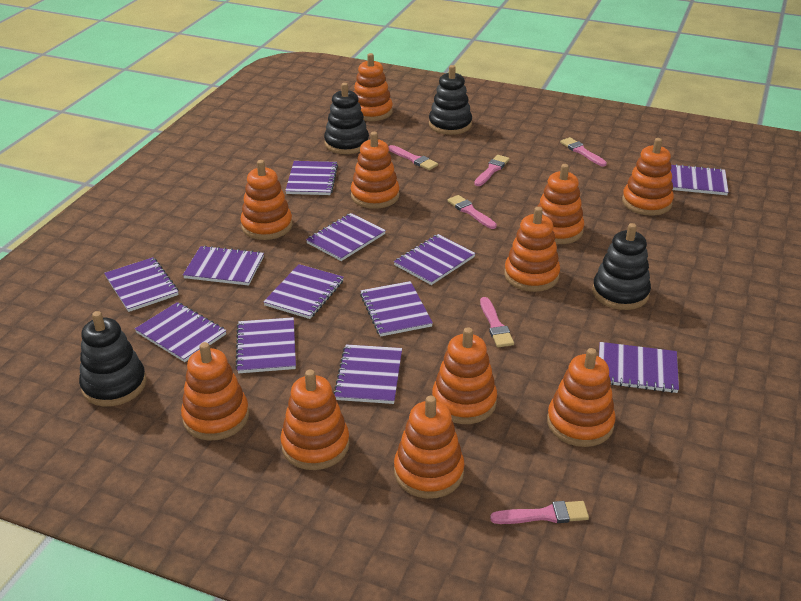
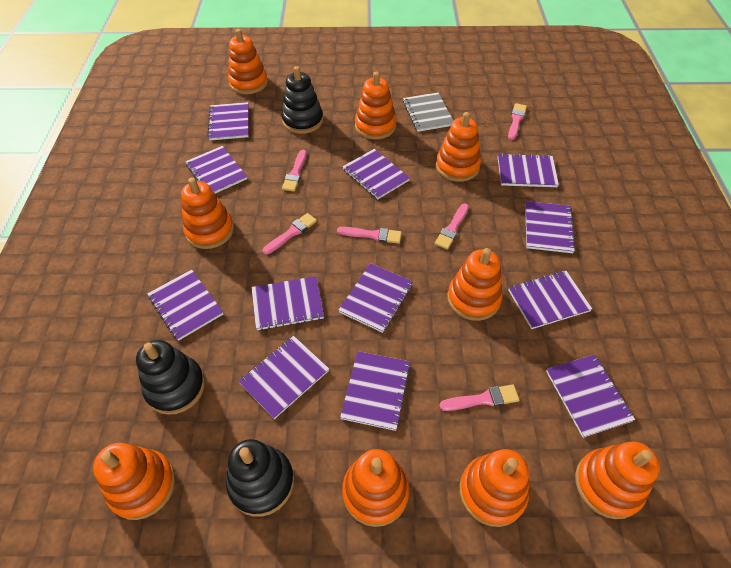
black stacking toy: [79,311,147,407] [324,83,369,154] [429,65,472,135] [592,223,651,310] = 4 -> [136,340,205,415] [226,439,294,517] [282,66,323,134] = 3
grey notebook: none = 0 -> [403,92,453,132] = 1
orange stacking toy: [181,342,249,441] [240,160,293,240] [280,369,350,470] [351,132,399,209] [353,53,393,121] [394,396,465,499] [432,327,497,424] [504,207,560,292] [537,164,584,244] [547,348,616,447] [622,138,674,216] = 11 -> [93,443,175,520] [181,177,234,249] [228,29,268,95] [342,449,409,527] [355,72,397,140] [436,112,481,182] [447,248,503,321] [460,449,529,527] [575,442,660,519] = 9

